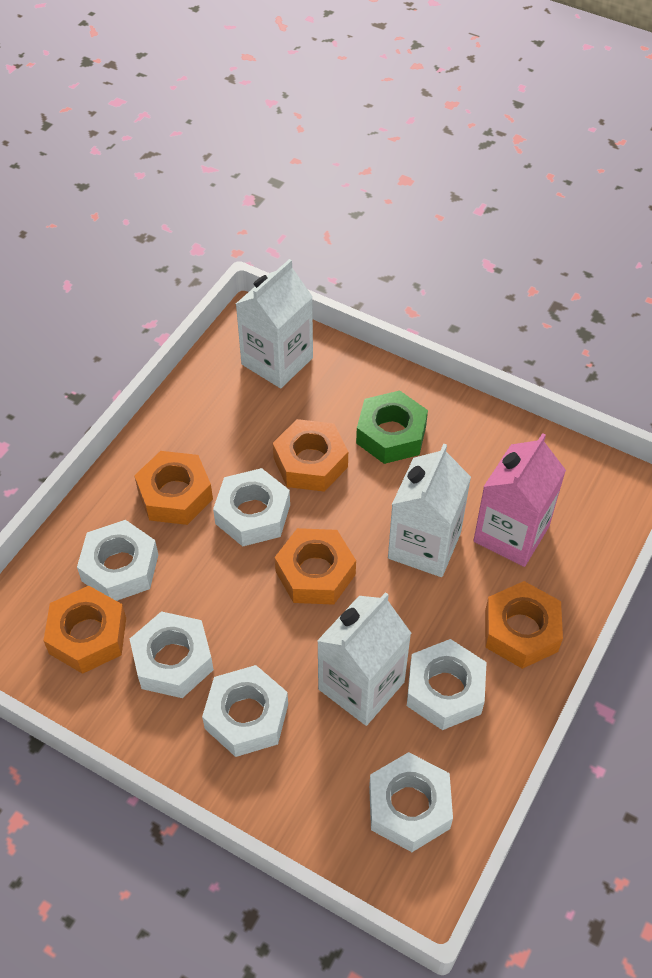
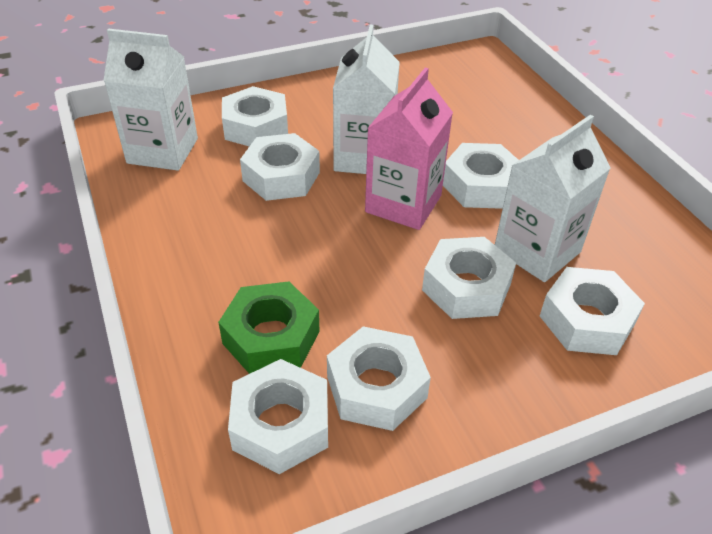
orange nut: [43,586,126,674] [134,451,213,525] [273,419,348,492] [275,528,356,605] [485,581,563,669] = 5 -> none = 0
white nut: [77,520,158,601] [130,611,214,698] [202,665,288,757] [213,468,290,546] [369,752,453,852] [407,639,487,730] = 6 -> [222,86,288,146] [228,359,328,474] [240,133,320,201] [327,326,431,431] [422,237,516,319] [443,143,519,209] [540,267,645,355] = 7

